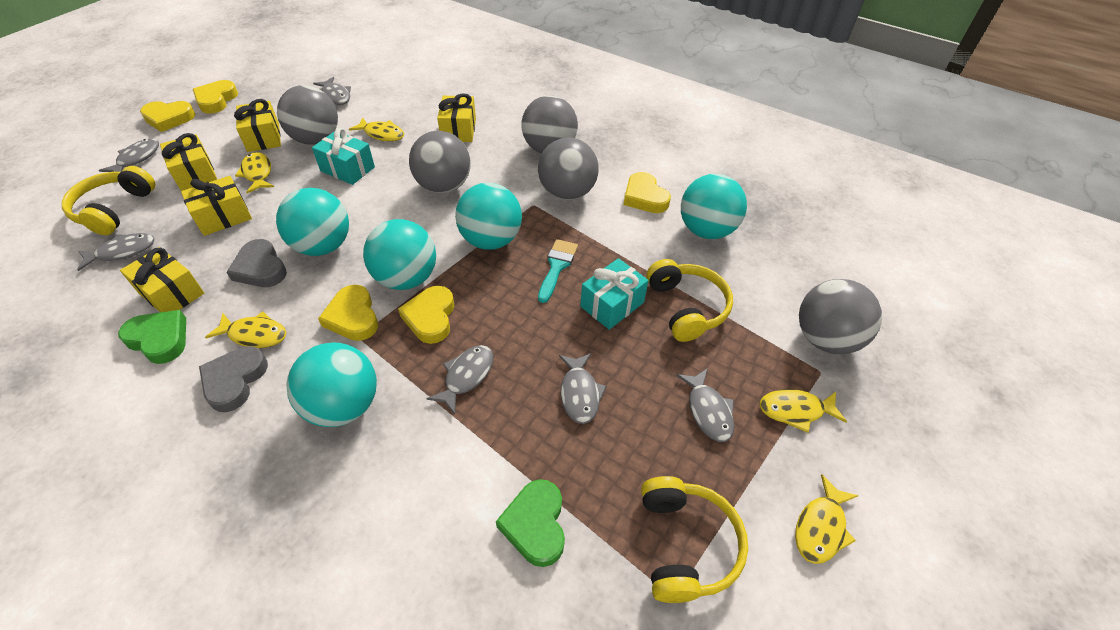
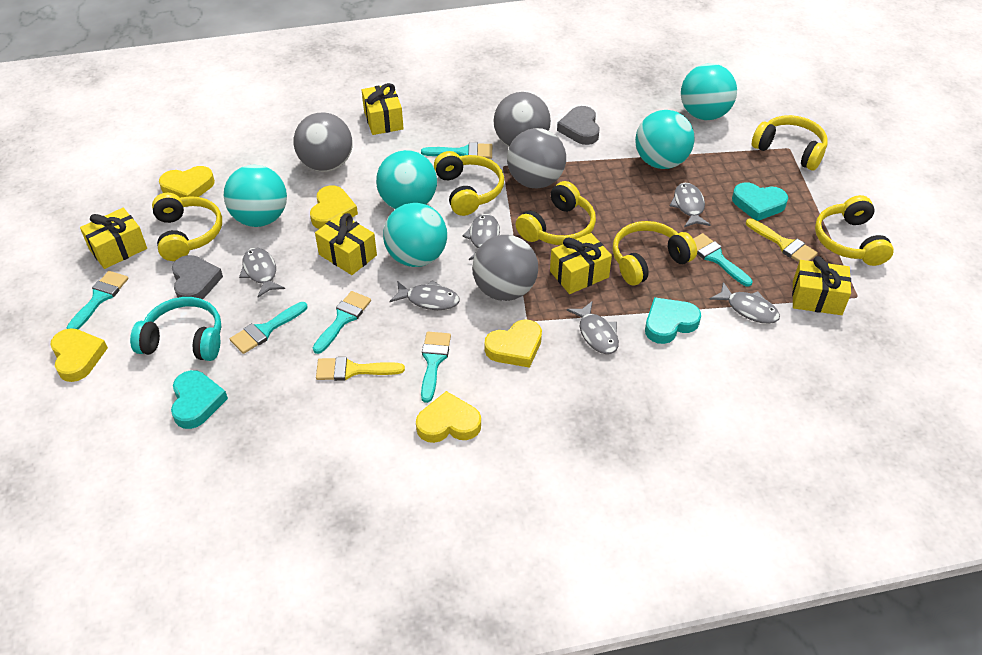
green heart: [118,310,186,364] [496,479,565,567] = 2 -> none = 0
grey ball: [277,85,338,144] [409,131,471,193] [522,95,578,153] [538,138,599,200] [799,279,882,354] = 5 -> [294,112,353,172] [472,235,538,301] [494,92,551,147] [507,128,566,189] = 4
turquoise brush: [538,239,578,303] = 1 -> [66,271,128,330] [230,302,307,354] [313,291,371,354] [421,142,492,159] [421,332,451,403] [693,233,753,287] = 6
turquoise gift: [312,128,375,185] [580,258,649,330] = 2 -> none = 0
turquoise headphones: none = 0 -> [130,297,221,361] = 1
turquoise heart: none = 0 -> [171,370,228,429] [645,297,701,344] [732,182,788,221] = 3
yellow brush: none = 0 -> [316,357,405,381] [746,218,818,262] = 2
yellow fish: [205,311,286,348] [235,152,274,193] [349,117,404,141] [760,389,847,433] [795,474,859,564] = 5 -> none = 0
yellow headphones: [62,166,155,235] [641,476,748,603] [646,259,733,342] = 3 -> [152,193,222,261] [434,151,504,216] [516,181,596,245] [613,221,697,285] [752,115,828,170] [815,195,894,266] = 6

